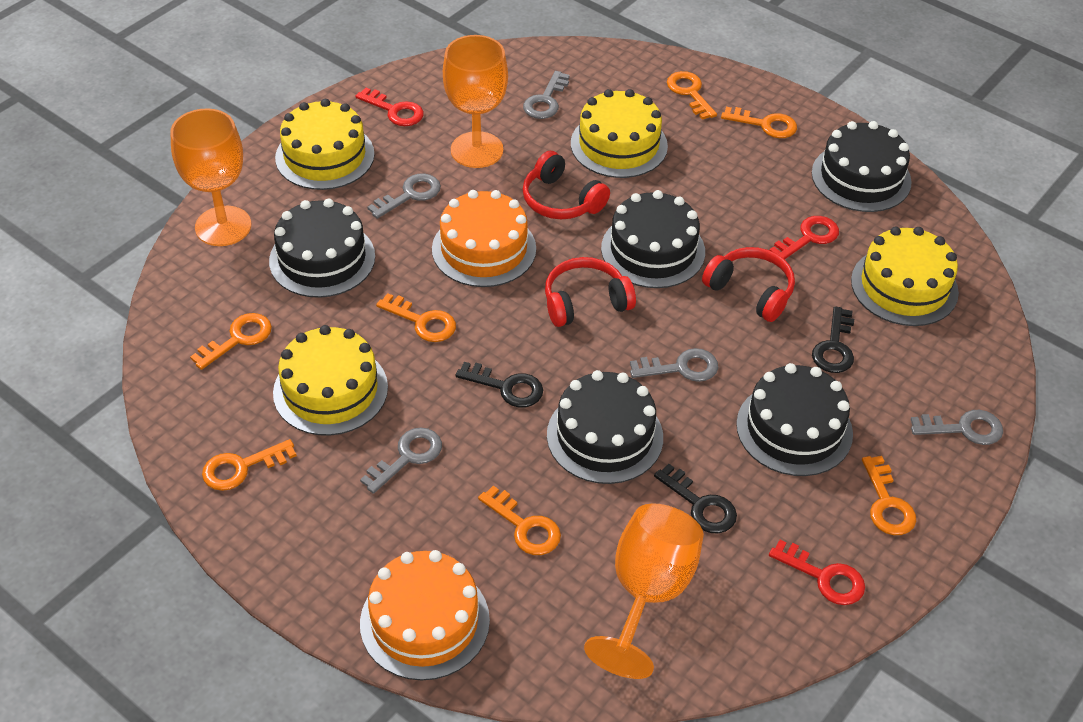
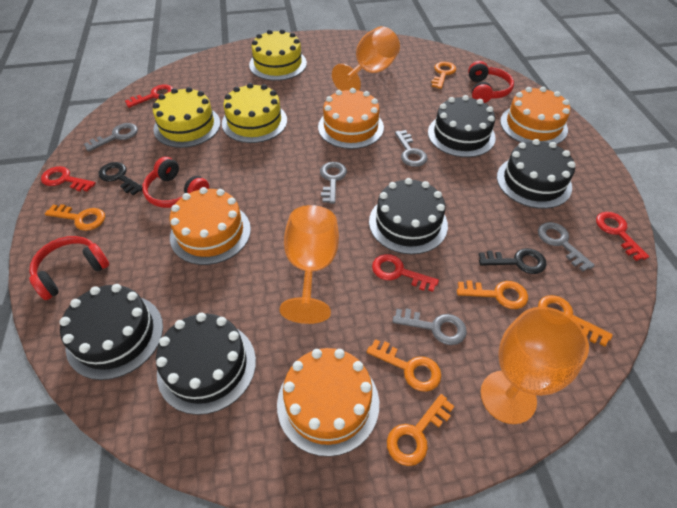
black key: [455,362,543,408] [654,464,737,533] [812,306,854,373] = 3 -> [98,162,142,195] [479,248,547,274] = 2
orange cake: [360,550,490,680] [432,190,536,287] = 2 -> [170,187,251,265] [277,348,379,457] [318,88,384,149] [500,87,570,144] = 4
orange key: [190,313,272,370] [202,439,297,491] [376,293,456,342] [478,486,561,555] [667,71,717,120] [721,107,797,138] [862,456,916,535] = 7 -> [45,204,105,231] [367,339,441,392] [387,394,454,466] [431,62,456,89] [457,280,528,309] [538,295,613,346] = 6
red key: [355,88,424,126] [769,216,839,259] [769,540,865,605] = 3 -> [41,166,96,192] [125,84,173,108] [372,254,439,292] [596,212,649,261] = 4
yellow cake: [273,325,388,436] [275,99,374,190] [571,89,668,178] [851,227,959,326] = 4 -> [153,87,221,148] [222,83,287,143] [249,29,307,81] = 3

